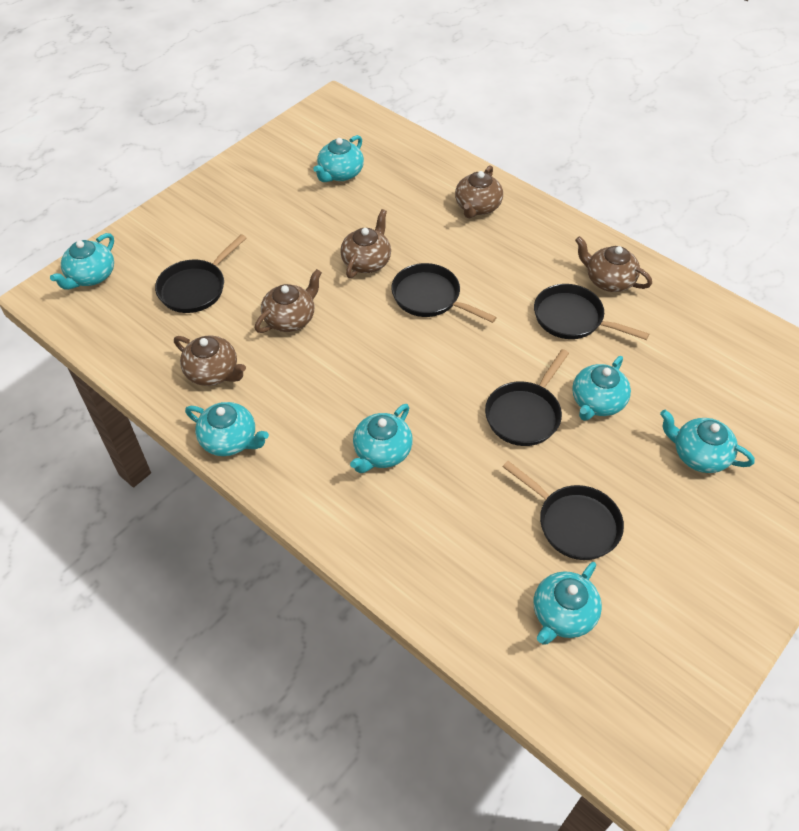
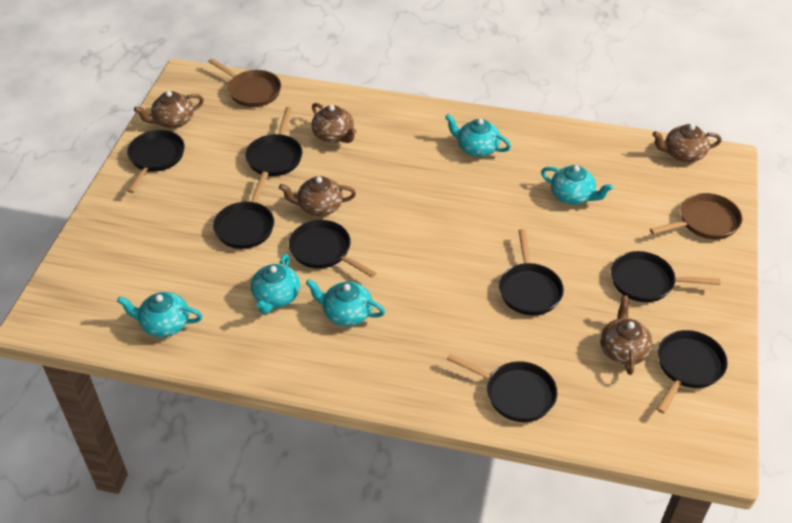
black pan: [155,234,246,313] [391,263,497,323] [485,349,569,446] [503,461,624,560] [534,284,649,340] = 5 -> [127,130,185,193] [213,172,274,249] [245,107,302,176] [289,220,376,278] [447,353,557,422] [499,229,564,315] [611,251,720,302] [657,330,728,414] = 8
brown pan: none = 0 -> [208,58,281,107] [650,193,742,239] = 2
turquoise teapot: [50,233,114,290] [185,402,269,456] [313,135,364,182] [350,404,413,473] [534,562,602,644] [572,356,631,421] [660,410,755,473] = 7 -> [117,292,202,337] [251,254,300,314] [306,279,385,326] [445,114,511,157] [541,165,613,205] = 5

